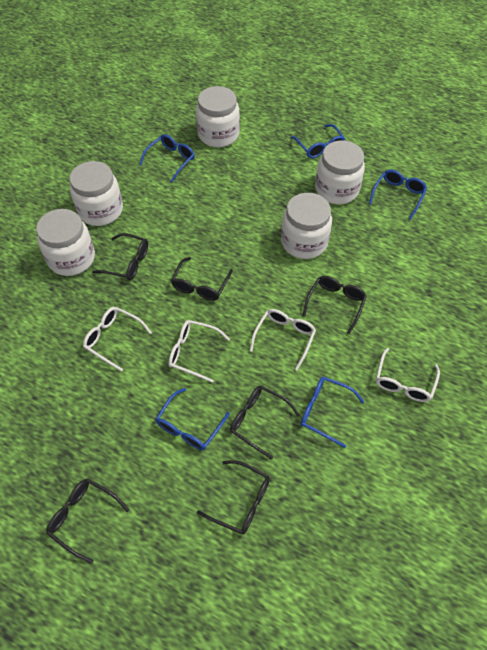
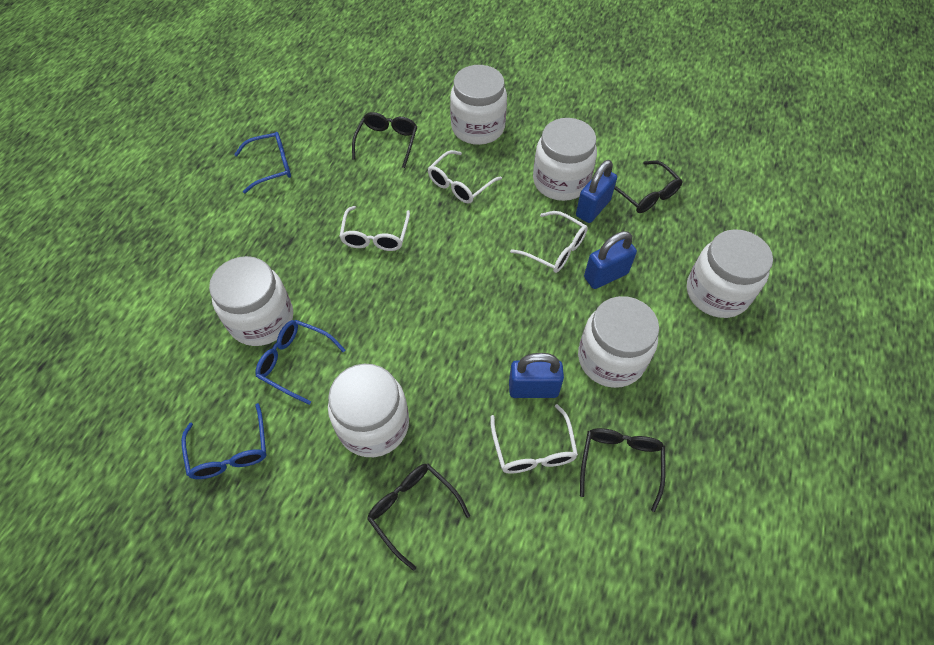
black glasses: [46,478,129,564] [92,233,148,281] [171,257,233,301] [197,460,270,535] [230,385,300,459] [302,276,367,334] = 6 -> [352,112,417,168] [367,464,470,571] [580,428,666,512] [614,161,683,213] = 4
blue glasses: [139,134,195,183] [156,388,230,450] [290,124,345,158] [300,377,364,448] [369,170,427,220] = 5 -> [181,403,267,479] [234,132,291,194] [255,320,345,405] = 3
blue padlock: none = 0 -> [509,353,564,398] [576,160,617,223] [584,231,637,289] = 3
white jar: [36,209,95,276] [69,161,123,226] [196,86,240,147] [281,193,332,259] [315,140,365,204] = 5 -> [209,256,293,346] [328,364,409,457] [450,65,507,145] [533,118,597,201] [578,296,659,388] [687,229,773,318] = 6

